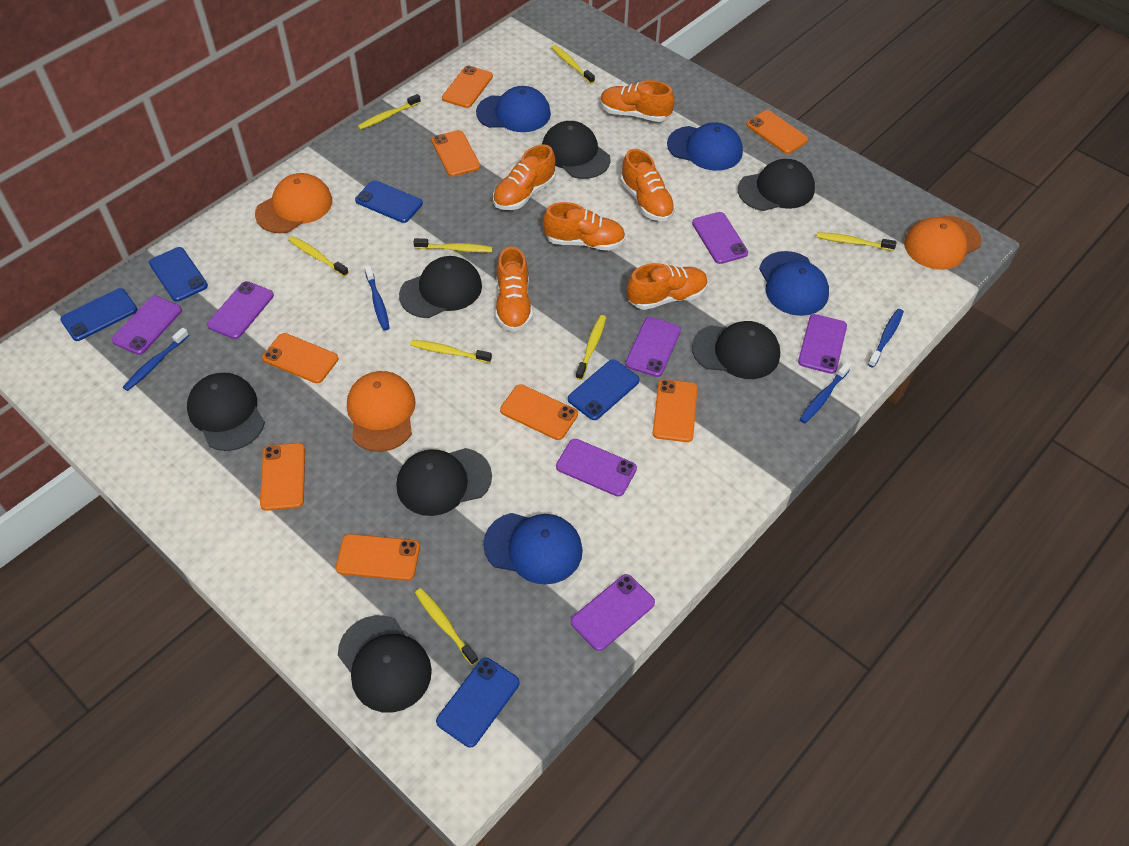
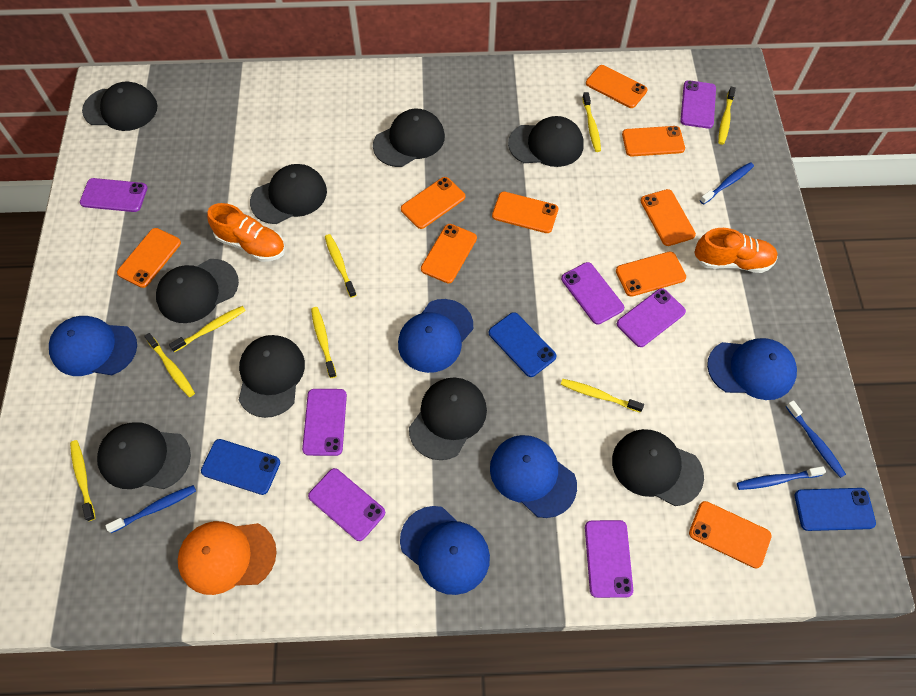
black cap: [187,373,265,451] [338,615,432,713] [396,448,492,516] [399,256,482,318] [542,121,611,179] [692,321,780,379] [738,159,815,211] = 7 -> [82,82,158,131] [97,422,191,489] [156,259,239,323] [239,335,305,418] [250,164,327,224] [373,109,445,167] [409,378,487,460] [508,116,584,167] [612,429,704,506] = 9
blue cap: [476,86,551,132] [483,513,583,585] [667,123,743,171] [759,251,829,316] = 4 -> [49,316,137,376] [398,299,473,373] [400,506,490,595] [490,435,577,518] [707,338,797,400] = 5
blue phone: [60,288,137,341] [149,247,208,302] [355,180,423,223] [436,658,520,747] [568,359,640,420] = 5 -> [201,439,280,495] [489,312,556,377] [795,488,876,531] = 3
orange cap: [255,173,332,233] [347,371,416,452] [904,216,981,270] = 3 -> [178,521,277,595] = 1
orange phone: [260,443,305,511] [262,333,338,383] [336,534,420,581] [431,130,480,177] [442,65,493,108] [500,384,578,440] [653,379,698,442] [746,110,808,154] = 8 -> [117,228,181,288] [401,177,465,229] [421,224,477,283] [492,191,558,233] [586,65,648,108] [616,251,686,297] [622,126,685,156] [641,189,696,246] [689,501,772,569] = 9
orange shoe: [493,144,556,210] [495,247,533,332] [543,202,626,251] [600,80,674,122] [621,149,675,221] [627,263,708,310] = 6 -> [207,203,285,262] [695,228,778,273] = 2

